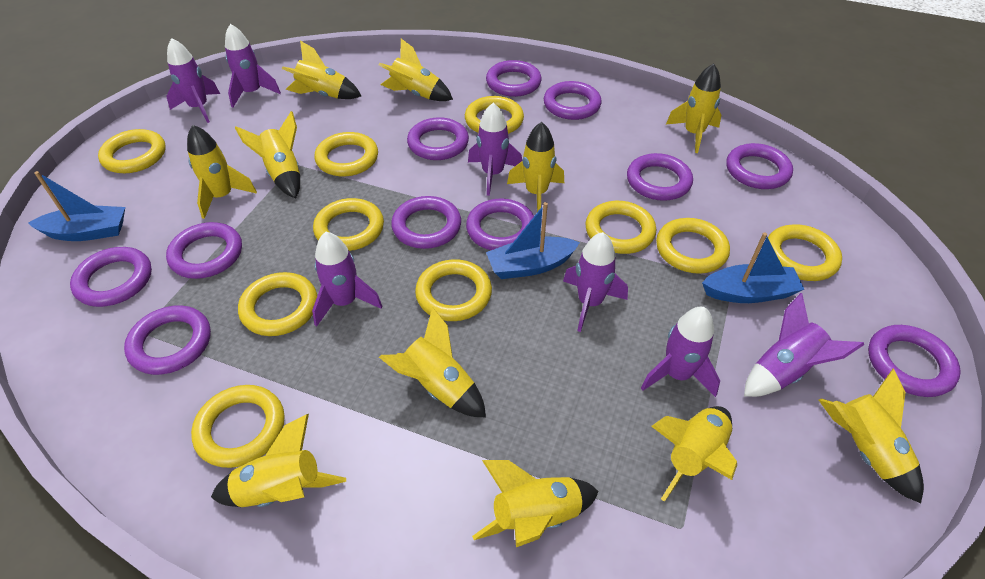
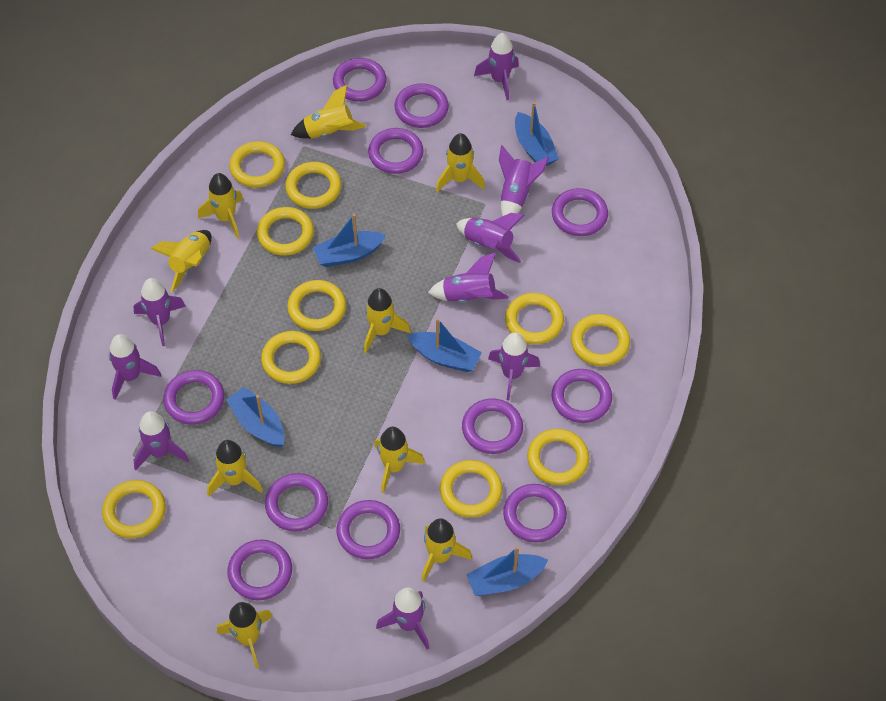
blue boat: [28,171,125,241] [486,202,580,279] [702,232,804,303] = 3 -> [226,387,285,447] [313,214,386,267] [407,318,482,372] [466,546,548,596] [515,102,559,166] = 5
purple rocket: [166,38,220,123] [225,24,281,108] [312,232,382,327] [468,103,522,196] [563,232,628,332] [641,307,720,397] [744,293,864,397] = 7 -> [109,334,161,400] [133,278,186,346] [134,411,189,470] [376,587,429,650] [428,253,509,302] [456,213,524,263] [474,33,519,100] [488,332,540,400] [499,145,549,216] = 9
yellow rocket: [187,125,257,219] [211,414,346,507] [235,111,300,199] [282,41,361,99] [378,39,453,101] [379,307,486,418] [472,460,599,547] [507,122,564,212] [651,406,737,502] [666,63,721,153] [819,368,924,503] = 11 -> [151,230,212,292] [198,173,243,239] [207,440,263,496] [217,602,273,669] [291,85,366,138] [364,288,411,353] [374,427,425,493] [421,518,472,582] [436,133,485,192] = 9

